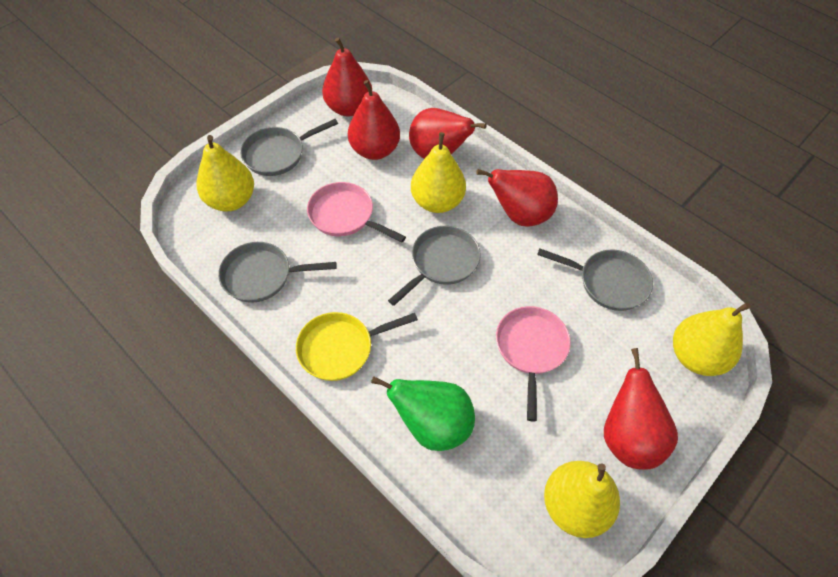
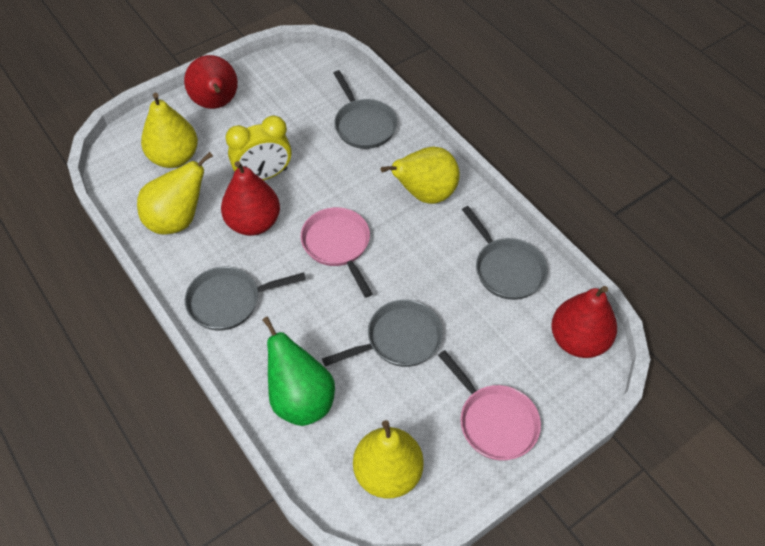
red pear: [322,37,372,116] [348,80,400,160] [409,108,487,159] [476,169,558,226] [604,348,678,470] = 5 -> [184,55,238,109] [221,161,280,236] [551,286,617,358] = 3
yellow clock: none = 0 -> [226,116,291,180] = 1
yellow pan: [296,312,418,381] = 1 -> none = 0

